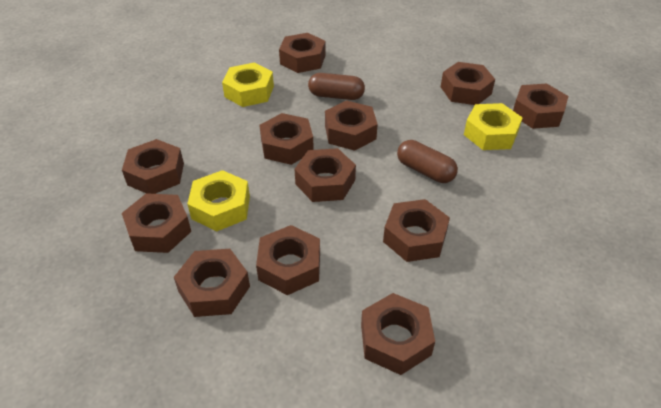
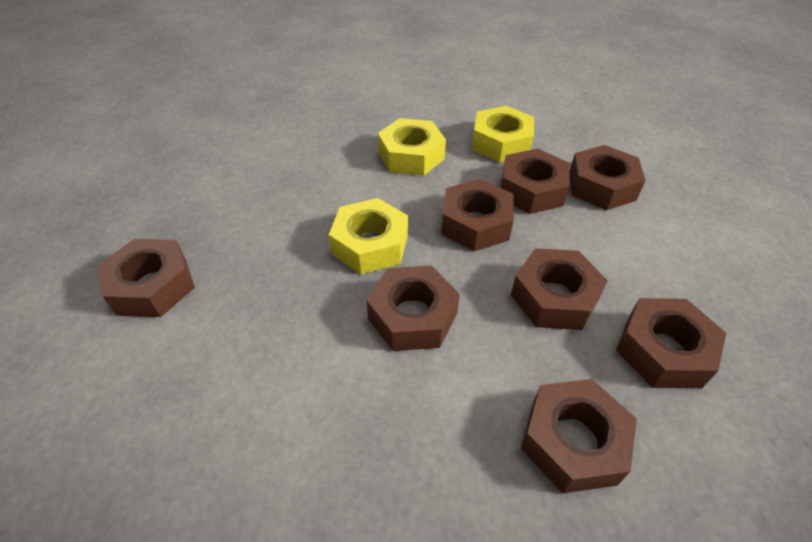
brown capsule: [308,73,365,100] [397,140,458,183] = 2 -> none = 0
brown nut: [122,139,184,194] [122,193,191,253] [174,249,250,317] [256,225,320,295] [259,113,314,165] [279,33,326,73] [295,148,356,202] [325,100,378,151] [361,293,435,375] [383,199,450,262] [441,62,495,105] [513,84,568,129] = 12 -> [97,239,195,317] [366,265,460,351] [441,179,514,251] [500,149,570,214] [511,248,607,330] [521,379,637,493] [569,145,646,210] [616,298,726,388] = 8

